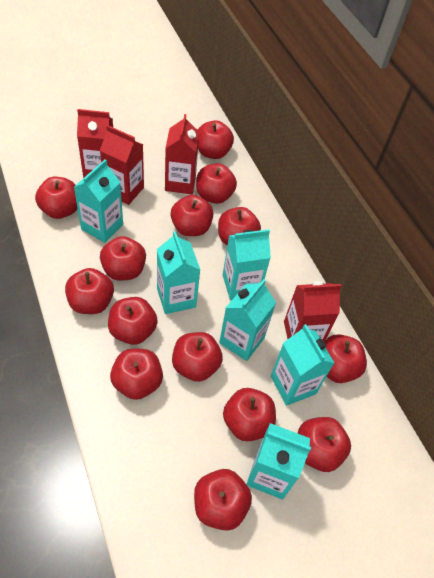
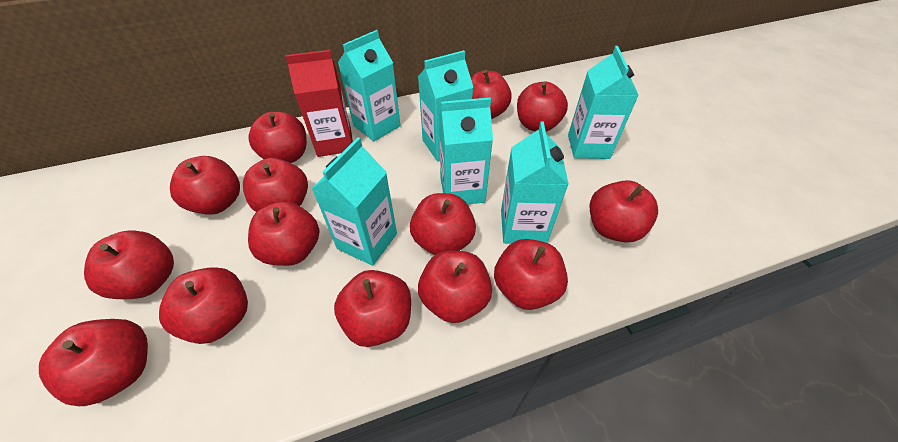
red carton: [77,109,113,178] [100,125,144,205] [165,114,199,194] [284,281,342,341] = 4 -> [285,50,353,157] = 1

